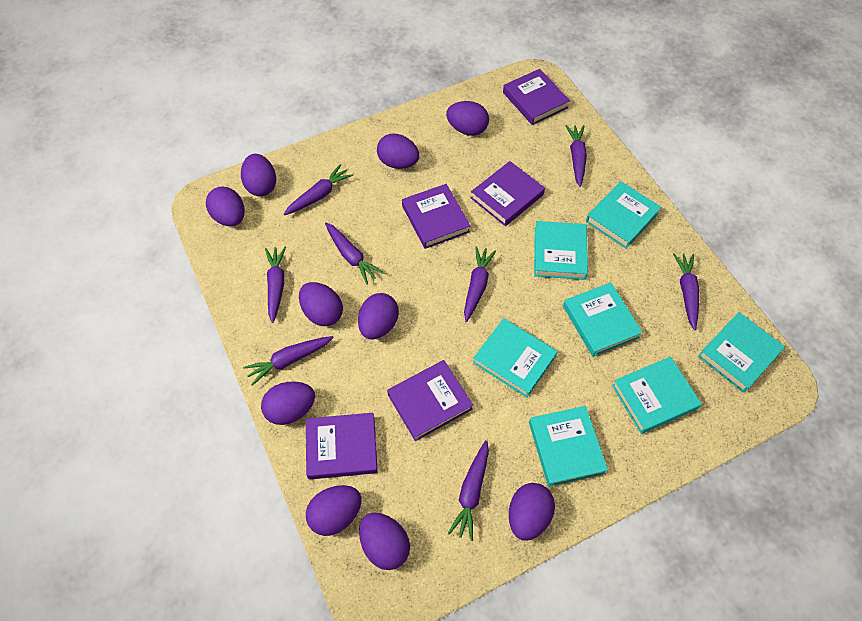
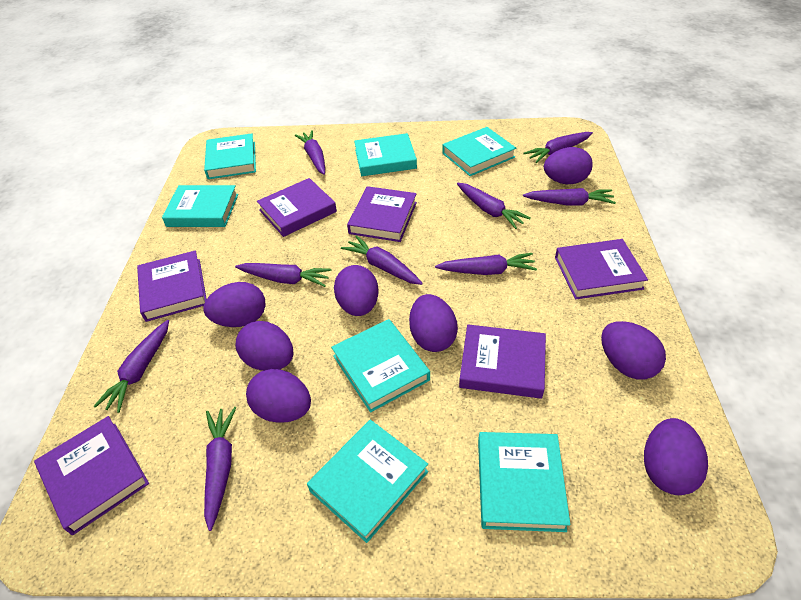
purple book: [306,413,378,480] [387,360,473,441] [402,184,470,249] [471,161,545,226] [503,69,570,125] = 5 -> [34,416,149,535] [137,250,206,322] [257,178,337,237] [347,186,417,242] [459,325,546,399] [555,239,648,299] = 6
purple carrot: [243,336,334,386] [265,247,286,323] [284,164,353,215] [325,222,384,284] [448,440,489,541] [464,246,496,322] [566,125,587,187] [673,253,699,330] = 8 -> [94,320,169,413] [204,407,236,531] [235,263,332,287] [295,130,325,175] [341,235,423,285] [435,253,537,275] [457,183,530,229] [523,188,616,206] [524,132,593,163] = 9
purple egg: [206,186,245,226] [241,154,276,196] [261,382,315,425] [299,282,343,326] [306,485,362,536] [358,293,399,340] [359,513,410,570] [377,134,419,169] [446,101,489,136] [509,483,555,541] = 10 -> [203,282,266,327] [235,321,293,371] [246,369,311,423] [334,265,379,316] [409,294,458,352] [544,147,593,184] [601,321,666,380] [644,418,708,495] = 8

